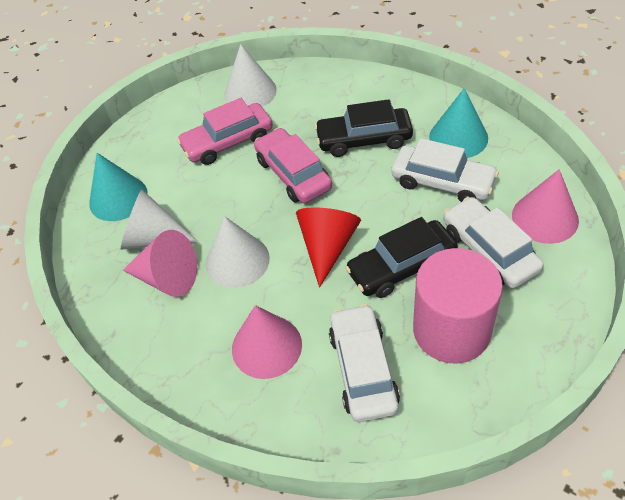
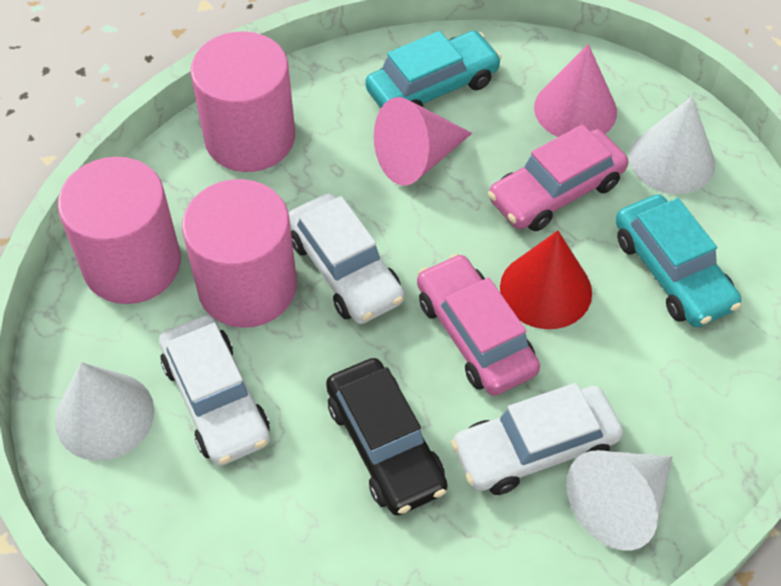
black car: [314,99,413,157] [345,217,458,298] = 2 -> [326,358,447,515] = 1
pink cone: [123,230,197,297] [232,305,302,379] [512,169,579,244] = 3 -> [374,97,472,186] [534,44,617,137] = 2
pink cylinder: [413,248,503,364] = 1 -> [58,157,181,304] [182,179,297,328] [190,31,295,172] = 3
turquoise car: none = 0 -> [365,31,502,108] [615,194,741,327] = 2
turquoise cone: [89,153,148,221] [429,88,488,158] = 2 -> none = 0

